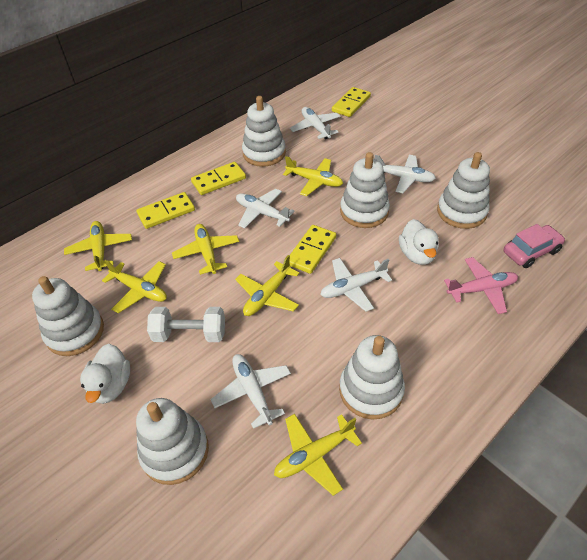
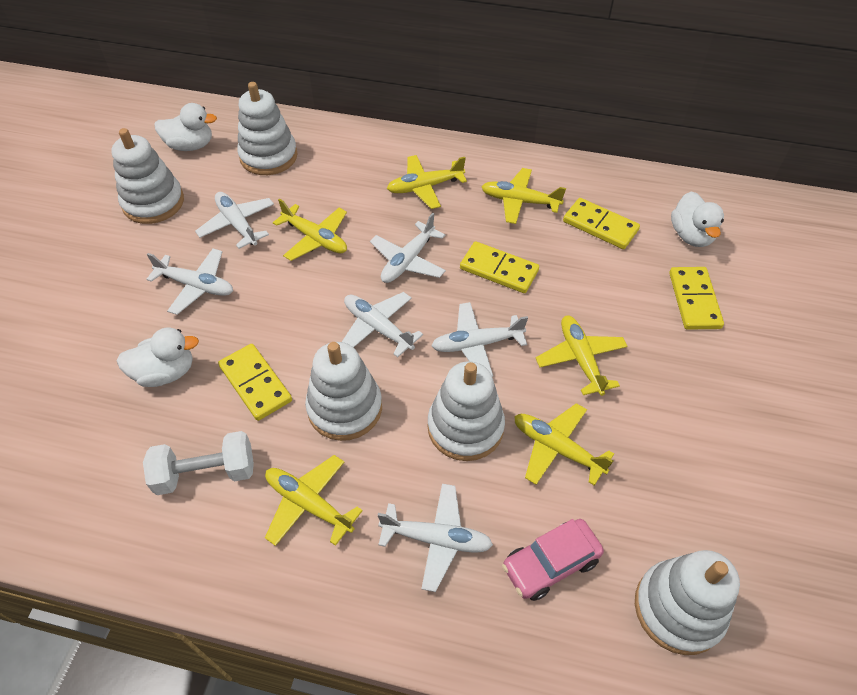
pink plane: [444,257,518,314] = 1 -> none = 0
white duck: [80,344,130,404] [399,219,439,265] = 2 -> [117,327,199,387] [154,103,217,151] [671,191,724,247] = 3
white plane: [211,354,291,429] [236,189,295,229] [290,107,341,139] [320,258,392,312] [375,155,436,193] = 5 -> [146,249,233,315] [195,192,274,249] [342,292,423,357] [370,213,446,283] [377,484,493,592] [431,302,528,377] = 6
white stacking toy: [32,276,104,356] [136,398,209,485] [242,96,286,167] [339,335,405,420] [340,152,390,228] [437,152,490,229] = 6 -> [111,128,184,224] [237,82,298,175] [305,342,382,441] [427,362,505,461] [635,550,740,655] = 5

